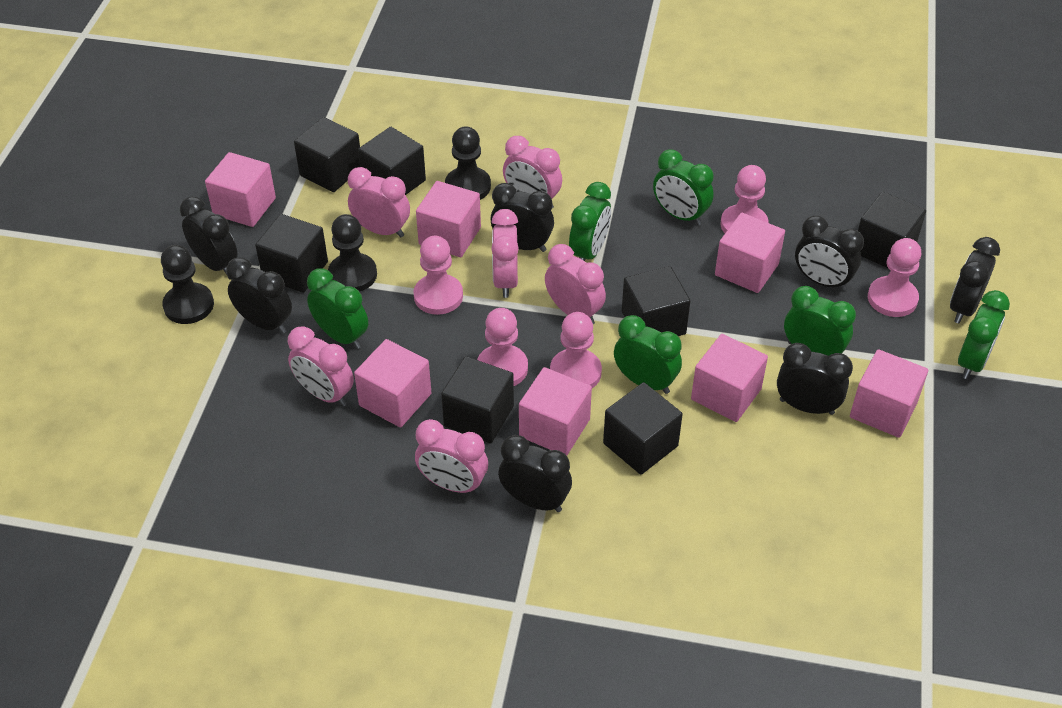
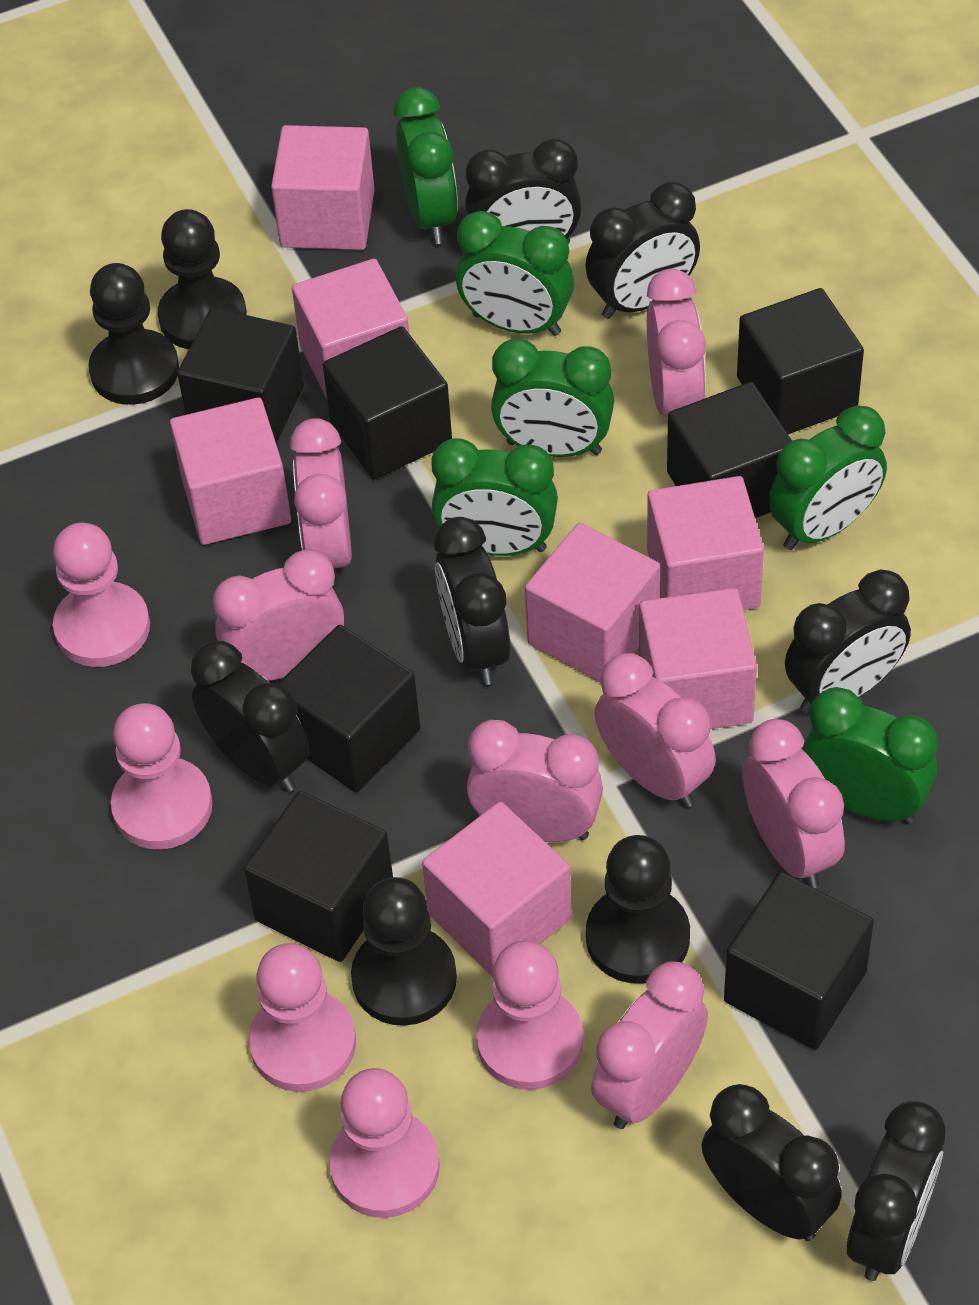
black pawn: [161,245,214,324] [328,214,377,292] [445,126,491,200] = 3 -> [88,263,179,405] [158,209,247,350] [351,877,457,1026] [586,835,690,984] = 4
pink clock: [288,326,354,406] [348,167,410,238] [415,419,488,494] [491,209,519,298] [503,136,562,208] [545,244,606,324] = 6 -> [213,549,344,681] [290,418,352,585] [467,720,603,842] [591,962,708,1129] [595,653,716,808] [647,269,706,417] [742,719,845,888] = 7

